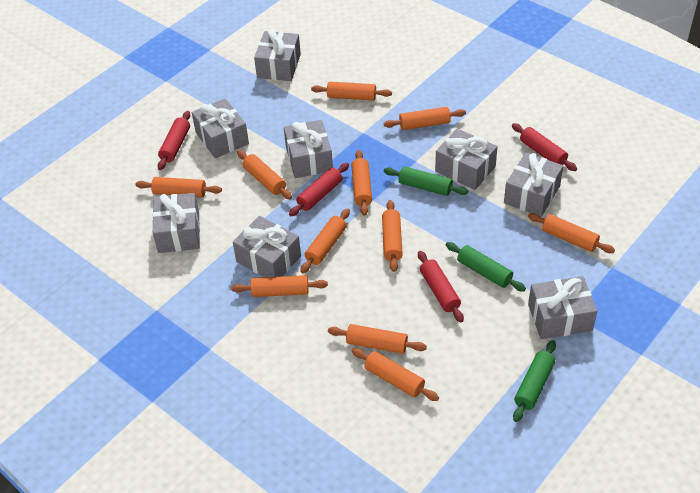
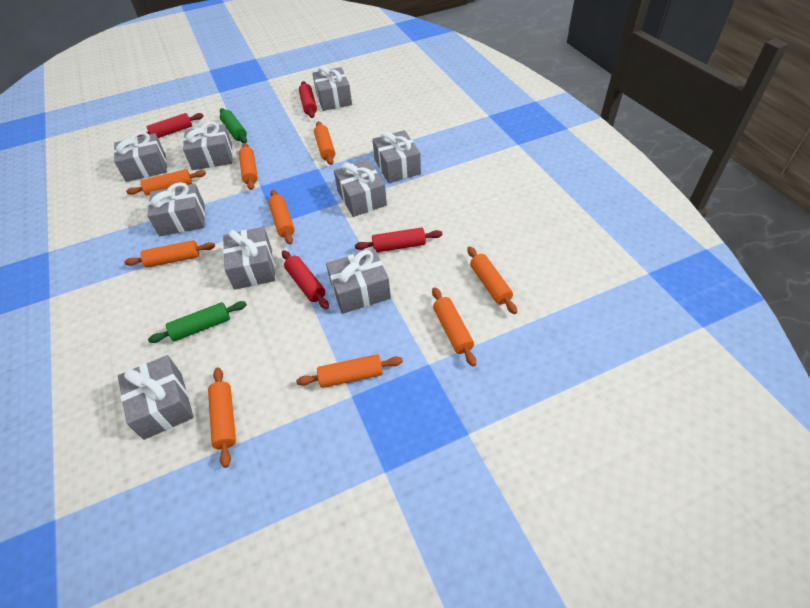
green rolling pin: [384,166,468,196] [446,242,526,292] [513,340,556,422] = 3 -> [148,301,247,343] [220,108,247,143] = 2
grey gift: [152,193,200,253] [192,98,249,158] [233,216,301,277] [254,29,301,81] [284,120,333,178] [435,128,498,190] [504,152,563,217] [528,276,597,339] = 8 -> [114,131,167,182] [118,355,194,440] [148,182,205,236] [183,121,233,170] [223,227,275,290] [312,66,352,111] [326,249,391,314] [334,160,387,217] [372,130,421,183] = 9
orange rolling pin: [135,177,222,197] [231,275,328,297] [237,150,292,199] [300,208,350,273] [311,82,392,101] [328,324,427,354] [351,150,372,216] [351,348,439,401] [382,200,403,272] [384,107,466,130] [528,213,615,253] = 11 -> [124,240,215,268] [126,169,206,195] [208,368,236,468] [239,143,258,190] [268,190,295,245] [296,354,403,388] [314,121,335,165] [432,287,476,367] [467,246,517,314] = 9

